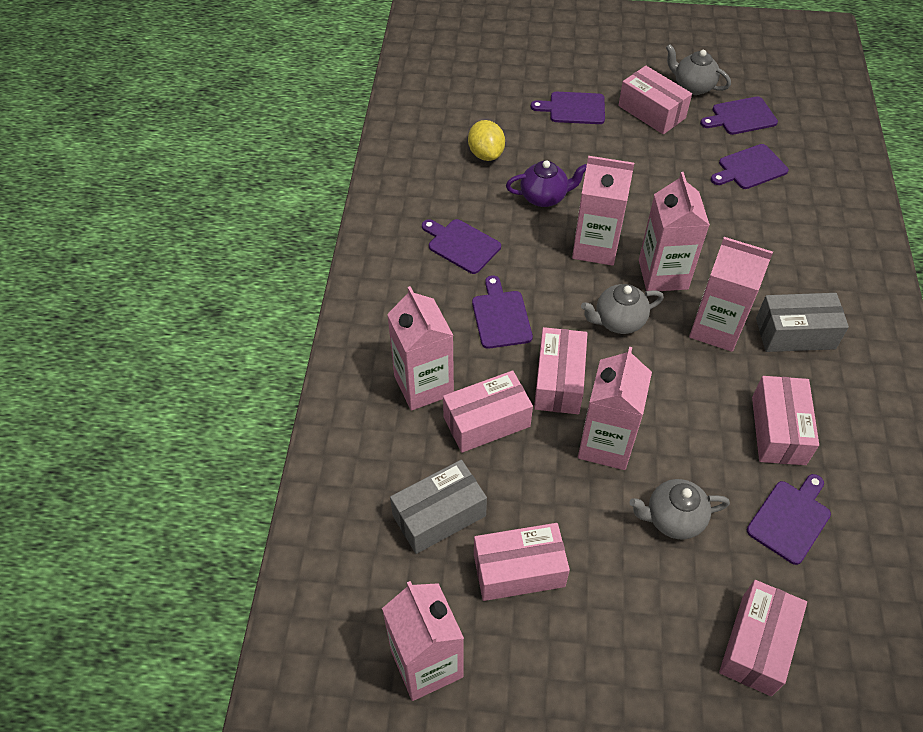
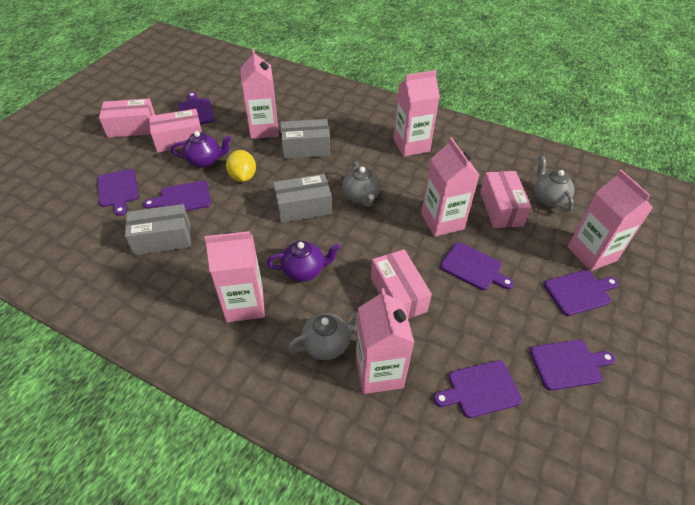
grey box: [390,460,487,554] [756,293,849,352] = 2 -> [125,204,191,255] [273,174,332,223] [280,119,330,159] = 3
pink box: [443,371,533,453] [474,523,570,601] [534,327,588,414] [618,66,692,134] [719,580,807,696] [752,376,819,465] = 6 -> [99,98,155,138] [149,109,202,153] [371,249,432,319] [480,171,532,228] = 4
purple cutting board: [422,219,501,274] [472,275,533,349] [531,92,605,124] [700,96,778,135] [711,144,789,189] [747,474,831,565] = 6 -> [97,169,139,216] [143,181,211,211] [178,92,214,124] [434,360,522,418] [440,242,514,290] [530,340,615,390] [544,270,619,316] = 7
purple teapot: [506,160,587,207] = 1 -> [171,131,231,168] [266,241,340,282] = 2

